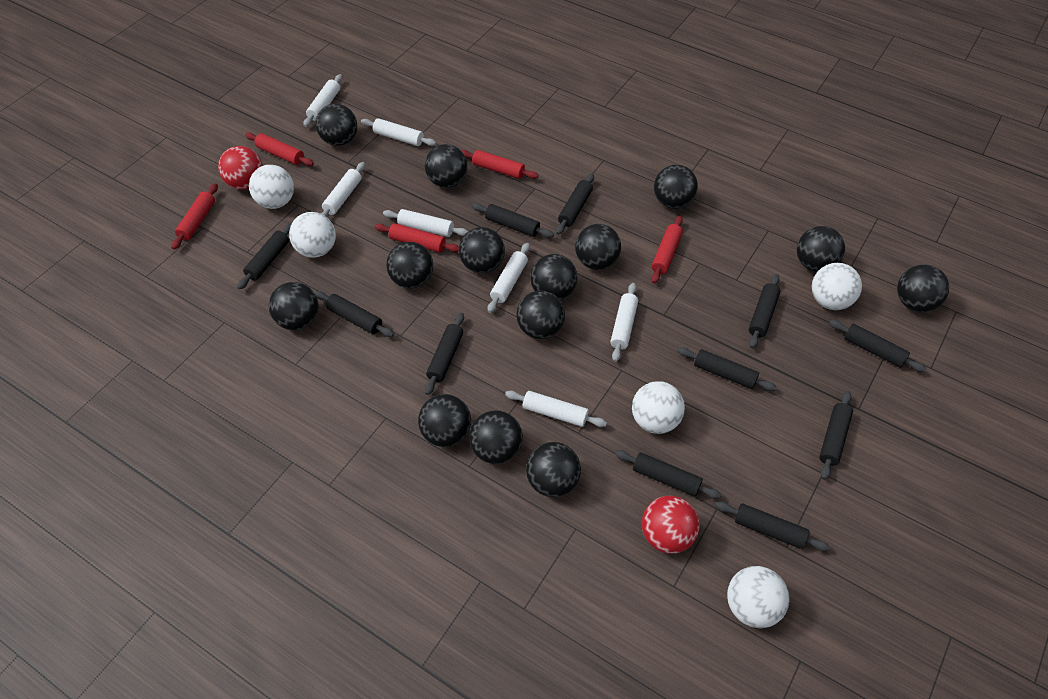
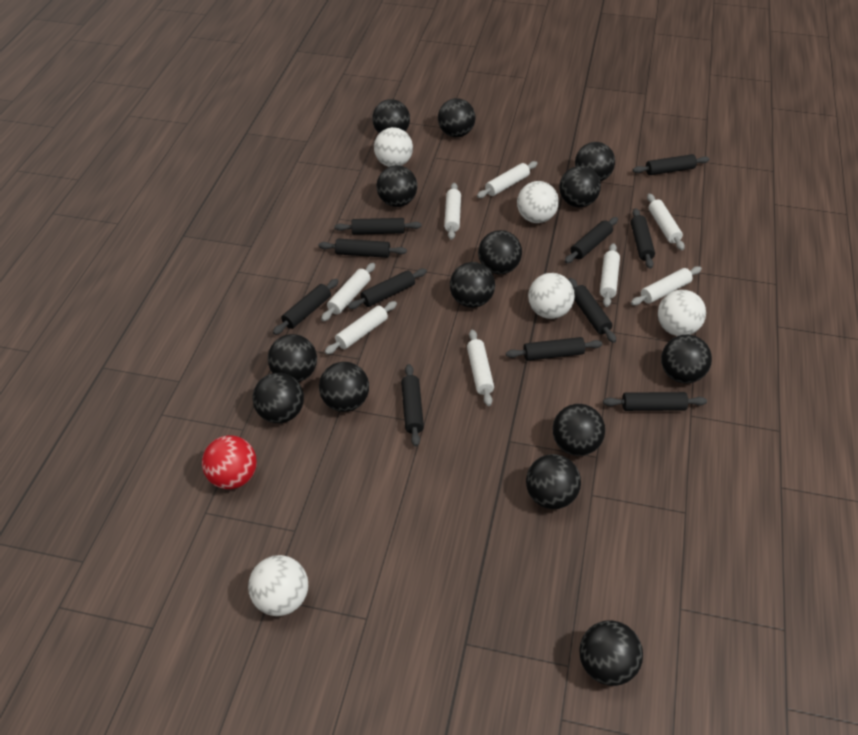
red ball: [218,146,263,189] [642,495,700,554] = 2 -> [202,435,257,489] = 1
red rolling pin: [172,183,218,250] [245,132,314,166] [375,223,459,253] [461,150,539,179] [651,216,683,284] = 5 -> none = 0
white rolling pin: [303,74,342,127] [321,162,365,217] [361,118,436,146] [383,209,468,237] [488,243,530,313] [505,390,607,427] [610,283,638,362] = 7 -> [321,263,375,321] [325,301,397,354] [444,183,461,240] [467,330,494,406] [477,161,538,198] [600,243,620,307] [631,266,702,305] [647,194,685,250] = 8

